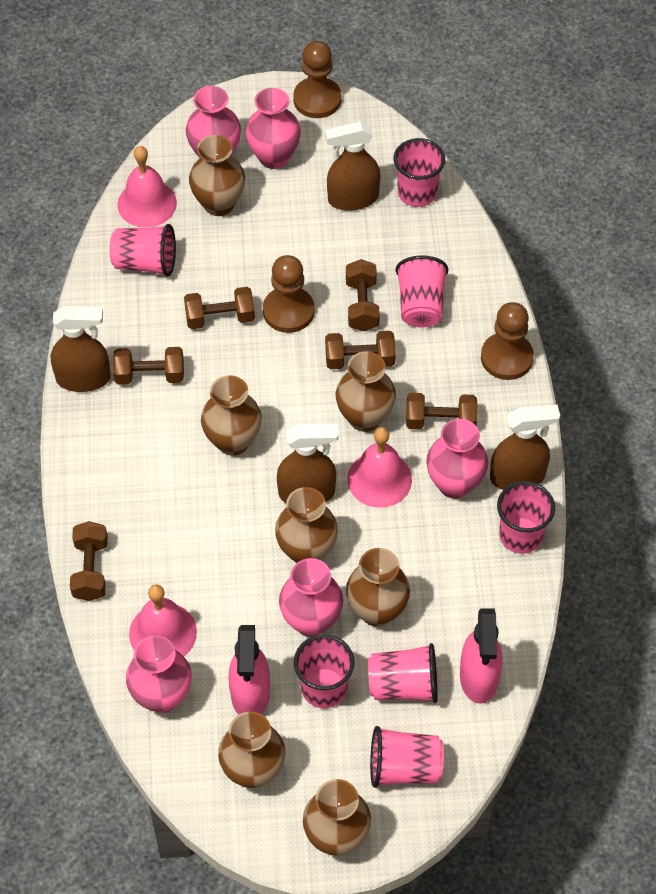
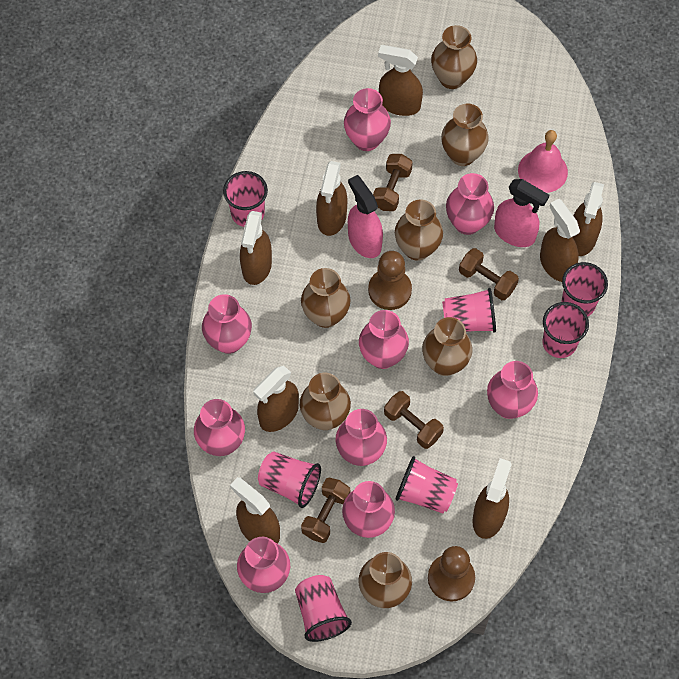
brown dumbbell: [70,521,108,601] [113,347,184,385] [184,287,255,329] [325,331,396,369] [346,259,380,331] [406,393,477,430] = 6 -> [301,477,350,543] [373,154,413,211] [384,391,444,449] [459,248,519,300] = 4
brown pawn: [263,255,315,333] [293,41,341,118] [481,302,534,380] = 3 -> [368,251,412,310] [428,546,475,602] = 2
brown spray bottle: [51,306,111,392] [277,424,339,503] [325,122,380,211] [490,405,560,490] = 4 -> [230,477,280,544] [240,211,272,285] [253,366,299,432] [316,161,347,236] [378,45,423,116] [473,458,512,539] [540,199,580,282] [573,182,604,256] = 8
pink bell: [118,146,177,228] [129,584,197,657] [347,427,412,508] = 3 -> [518,130,568,193] = 1
pink vase: [126,635,192,713] [186,86,241,158] [245,88,301,169] [279,558,343,637] [426,419,488,499] = 5 -> [194,399,245,456] [202,294,252,354] [237,537,290,593] [336,409,387,466] [342,481,395,538] [344,88,391,151] [359,310,409,369] [446,173,494,235] [487,361,538,419] = 9

